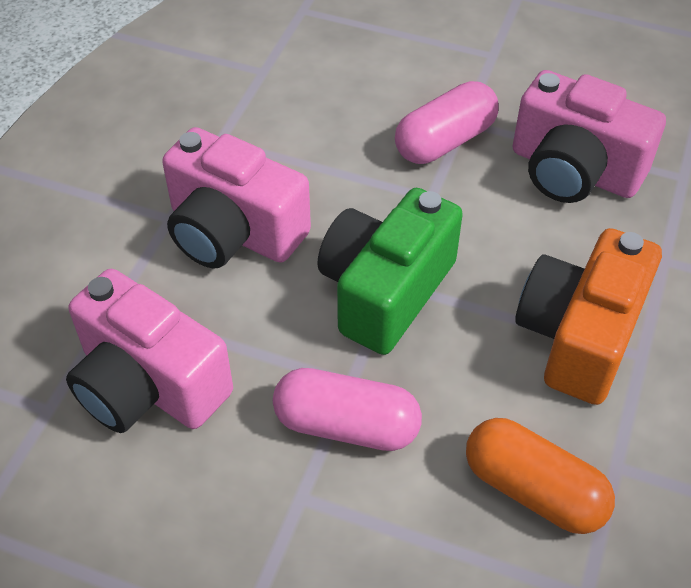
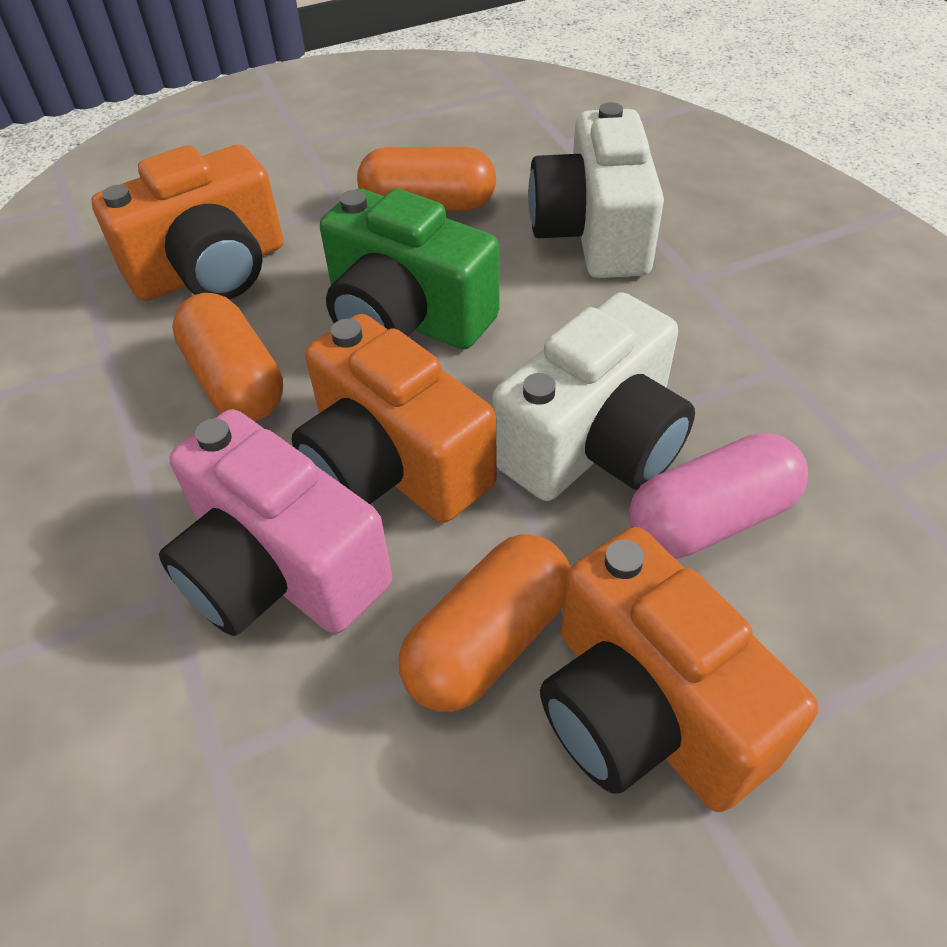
orange camera: [516,228,662,405] = 1 -> [91,145,283,301] [291,314,497,523] [540,527,818,812] = 3
orange capsule: [466,418,615,534] = 1 -> [172,293,283,421] [357,147,496,211] [399,534,570,712] = 3
pink camera: [66,269,233,433] [162,127,311,269] [513,70,666,203] = 3 -> [159,409,392,636] = 1
pink capsule: [273,368,422,451] [395,81,498,164] = 2 -> [629,433,808,559] = 1
white camera: none = 0 -> [492,292,695,501] [528,102,664,278] = 2

